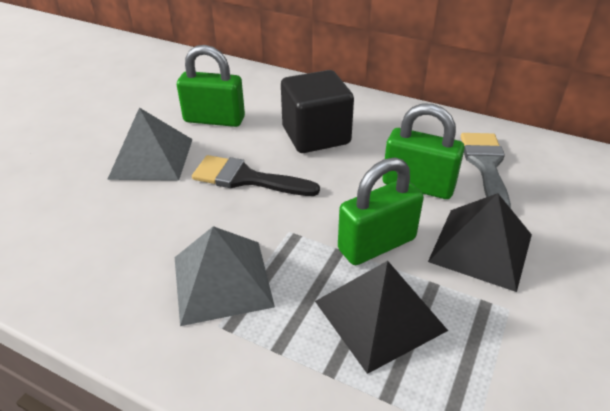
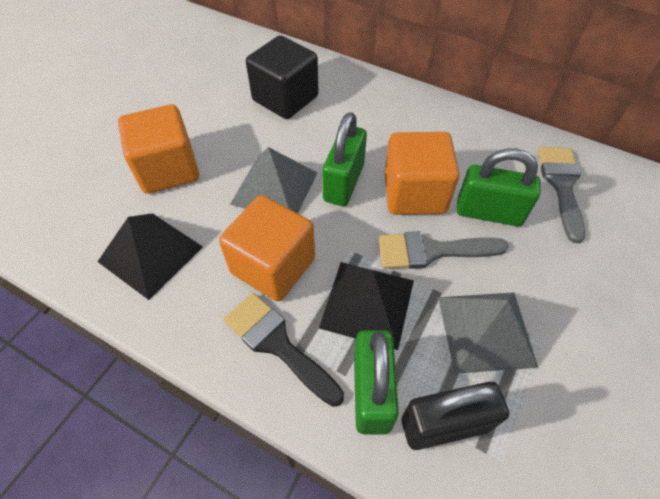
black padlock: none = 0 -> [401,382,509,450] = 1
grey brush: [461,133,511,208] = 1 -> [378,231,509,269] [538,147,585,243] = 2
orange cube: none = 0 -> [118,104,199,194] [219,195,315,301] [384,132,460,215] = 3

